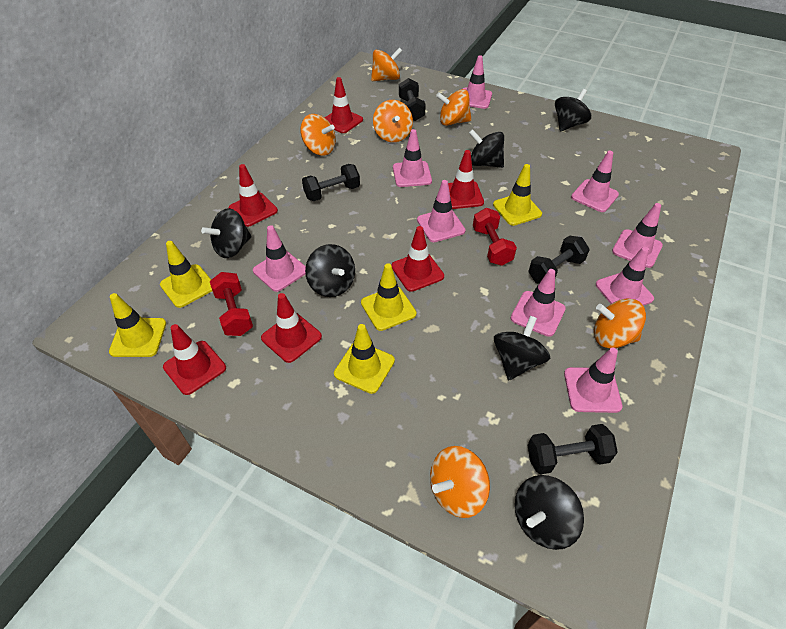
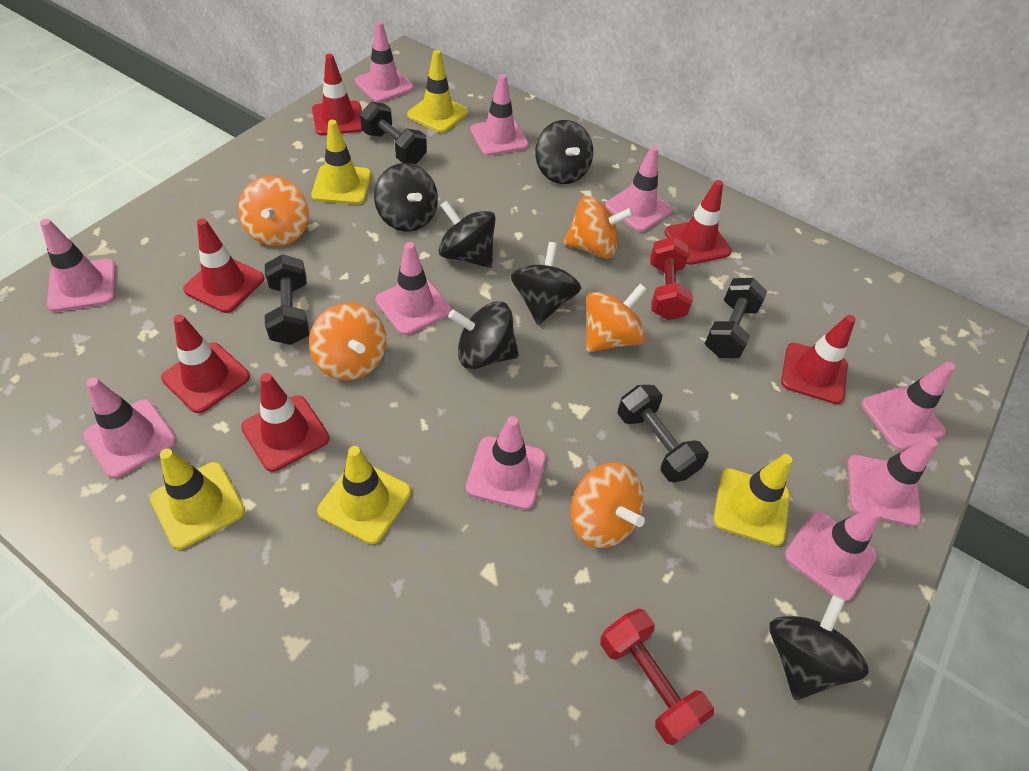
orange spinning top: [300,114,336,155] [371,47,402,81] [373,100,413,142] [430,446,490,518] [436,89,472,126] [594,299,646,348] = 6 -> [238,176,309,247] [309,303,386,381] [563,196,633,259] [571,463,645,548] [586,284,647,352] = 5
pink traffic cone: [253,225,306,292] [393,129,432,187] [417,180,466,242] [463,55,492,109] [511,269,566,337] [564,347,623,413] [571,151,619,212] [596,247,654,306] [612,203,663,268] = 9 -> [40,219,116,312] [83,378,177,479] [355,21,414,102] [376,242,452,335] [466,416,546,510] [471,74,529,156] [605,146,672,232] [785,506,882,602] [848,437,938,527] [862,362,955,451] = 10

